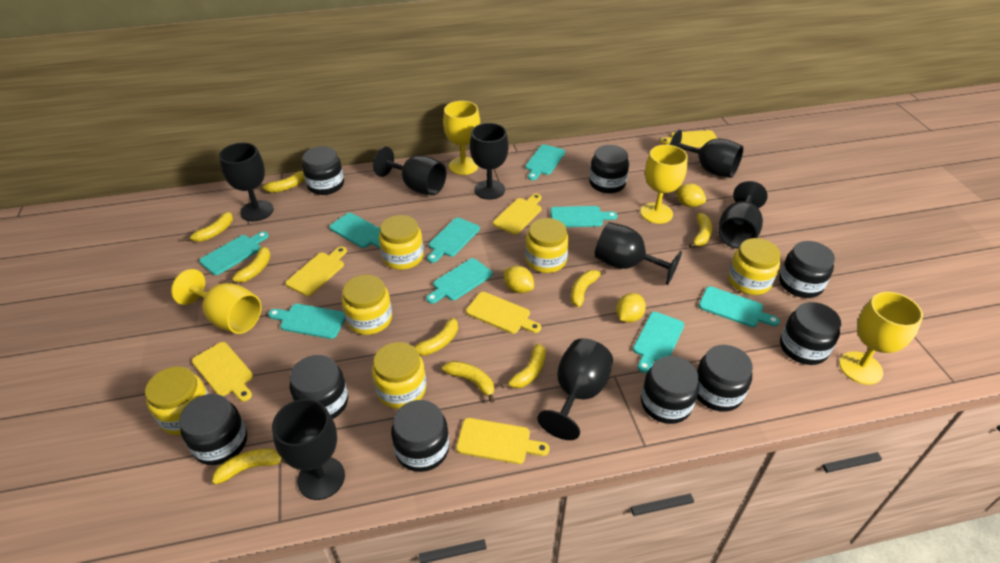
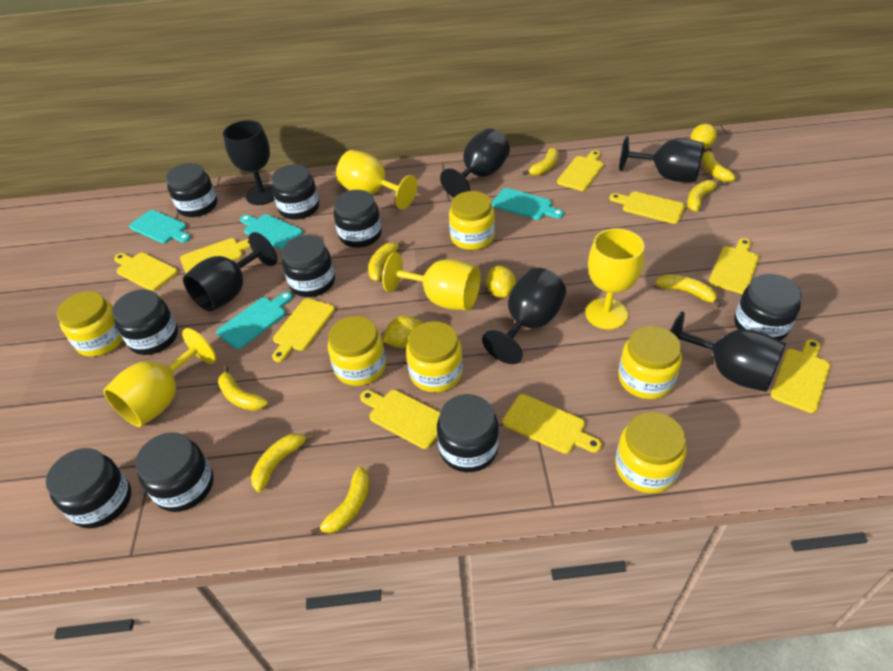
black goblet: [219,143,274,221] [272,399,345,500] [373,147,446,195] [470,123,509,200] [537,338,613,440] [594,222,682,285] [670,130,743,178] [718,181,768,248] = 8 -> [183,232,277,312] [223,120,275,205] [440,129,510,197] [482,268,566,364] [619,136,704,182] [671,312,786,392] = 6
turquoise cutting board: [199,231,269,275] [268,304,345,339] [329,213,380,248] [426,258,493,304] [427,218,480,263] [525,144,565,180] [550,206,617,227] [633,312,684,373] [699,286,780,327] = 9 -> [129,210,191,243] [216,292,293,349] [240,214,303,249] [492,188,564,220] = 4
yellow banana: [184,212,233,242] [212,449,287,485] [226,247,271,283] [257,171,305,193] [414,318,458,356] [442,361,495,403] [501,344,546,388] [571,270,606,307] [689,213,712,248] = 9 -> [218,366,268,411] [251,433,314,492] [311,467,370,536] [368,241,405,281] [523,147,559,176] [655,275,721,307] [687,180,723,212] [702,148,736,182] = 8
yellow cutting board: [192,342,253,402] [285,247,347,296] [456,418,549,464] [466,292,541,334] [493,194,542,235] [660,130,718,147] = 6 -> [114,253,178,291] [180,238,251,273] [272,298,335,362] [360,390,440,449] [503,394,602,454] [557,150,604,191] [609,192,686,224] [709,238,759,294] [771,339,831,413] = 9

